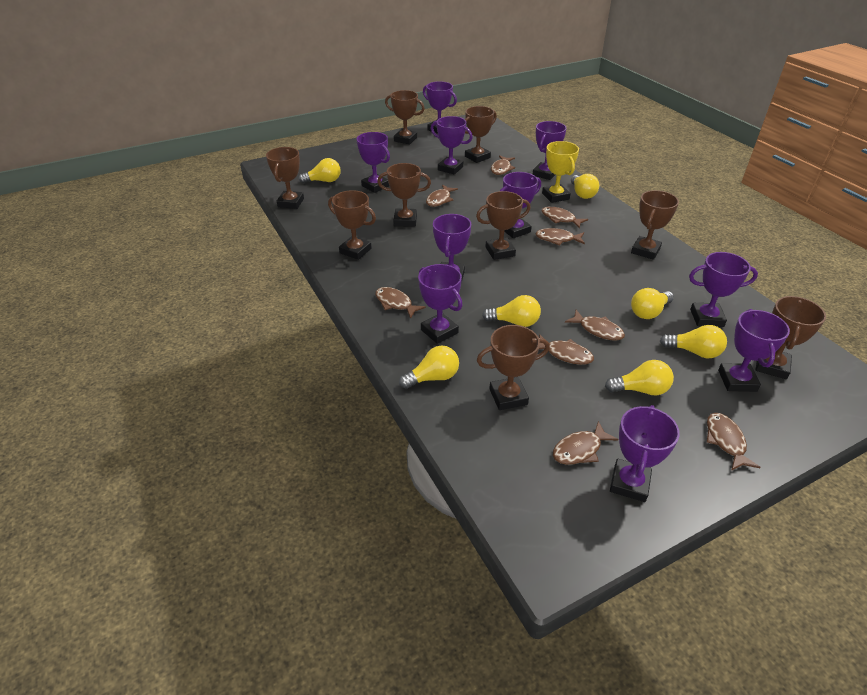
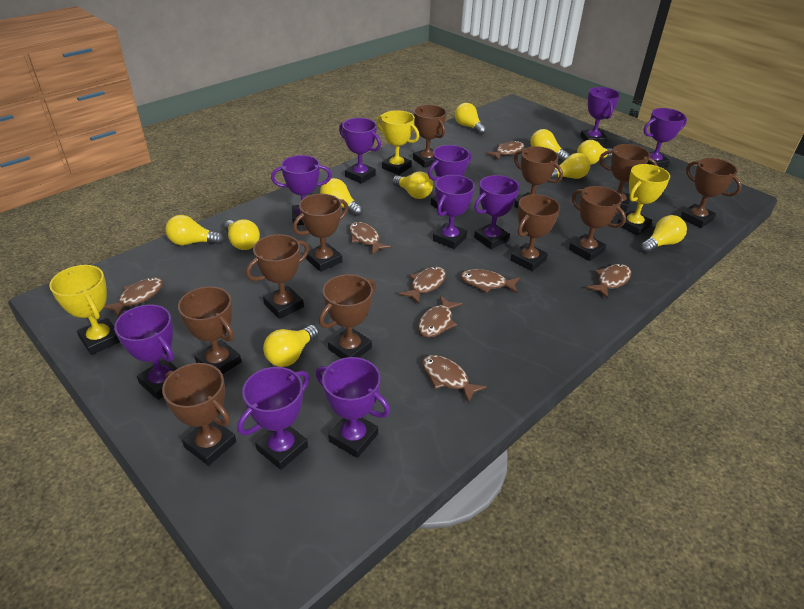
brown fish: [375,287,426,319] [426,184,458,207] [491,155,515,175] [535,228,585,246] [539,334,594,365] [541,207,588,229] [553,421,618,465] [565,310,625,341] [707,413,760,471] = 9 -> [104,277,163,318] [349,222,391,254] [399,266,446,304] [418,296,463,337] [422,355,487,404] [460,269,520,294] [485,141,525,160] [586,264,631,299] = 8
brown trophy: [266,147,304,209] [328,190,376,260] [377,163,431,227] [385,90,425,144] [465,106,497,163] [476,191,531,260] [477,325,550,410] [631,190,679,260] [756,296,826,379] = 9 -> [162,363,236,466] [178,286,242,374] [246,234,309,319] [293,194,348,272] [319,274,376,359] [413,105,447,168] [511,194,560,271] [514,146,563,209] [569,186,626,261] [599,144,658,212] [680,158,742,228] = 11
yellow light bulb: [299,158,341,183] [399,346,459,389] [482,295,541,327] [571,174,599,199] [605,360,674,395] [631,288,674,319] [660,325,727,358] = 7 -> [165,215,224,245] [224,219,260,250] [263,325,319,367] [320,178,363,216] [392,171,433,199] [455,103,486,135] [531,129,570,161] [550,153,590,179] [577,140,613,165] [641,215,687,253] = 10
yellow trophy: [542,141,579,203] = 1 -> [49,265,120,355] [377,110,419,175] [617,164,670,235] = 3

